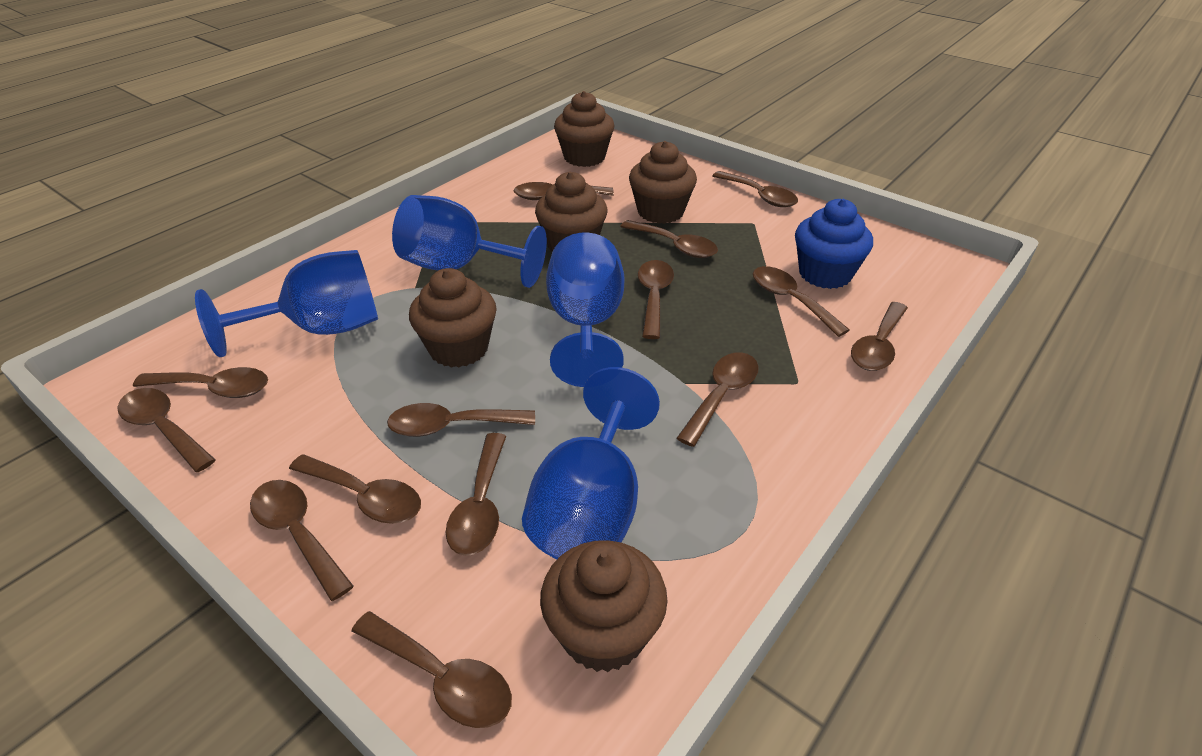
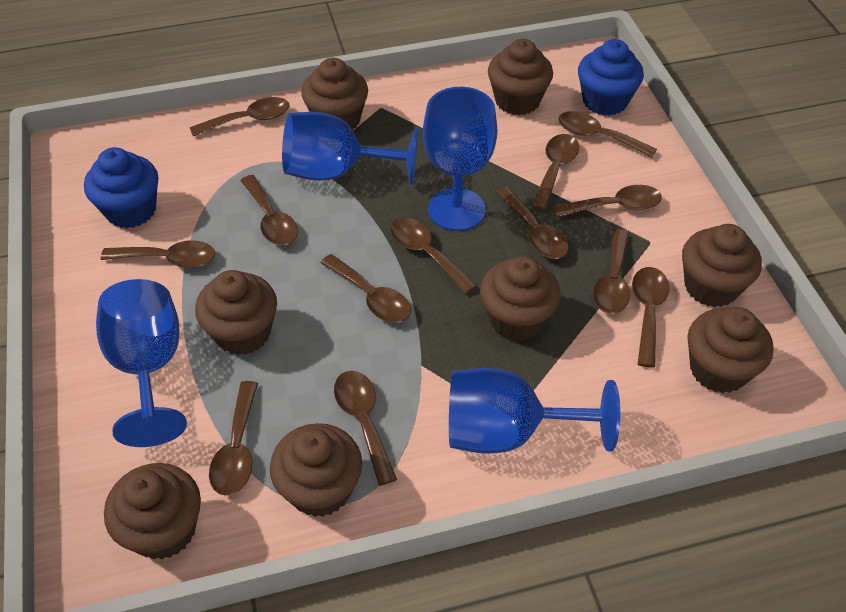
blue cupcake: [795,199,873,289] = 1 -> [84,147,159,228] [578,39,644,116] = 2
brown cupcake: [409,268,497,368] [535,172,607,252] [540,540,668,672] [554,91,614,167] [629,141,697,224] = 5 -> [104,463,201,559] [195,270,277,355] [270,423,362,517] [301,58,368,131] [480,256,561,341] [488,39,553,115] [682,224,762,307] [687,307,774,393] = 8
brown spoon: [117,388,216,472] [133,367,268,398] [250,480,354,601] [289,454,421,524] [352,611,512,728] [387,403,535,437] [446,433,506,556] [514,182,614,200] [620,220,718,258] [638,260,674,339] [677,352,759,447] [713,171,798,207] [753,266,850,337] [851,302,908,371] = 14 -> [101,240,215,268] [190,97,289,136] [209,381,258,496] [240,175,298,245] [321,254,411,323] [334,371,397,486] [390,218,477,294] [495,187,569,259] [531,134,579,211] [553,185,662,218] [558,111,657,158] [593,229,630,314] [632,267,669,368] = 13

